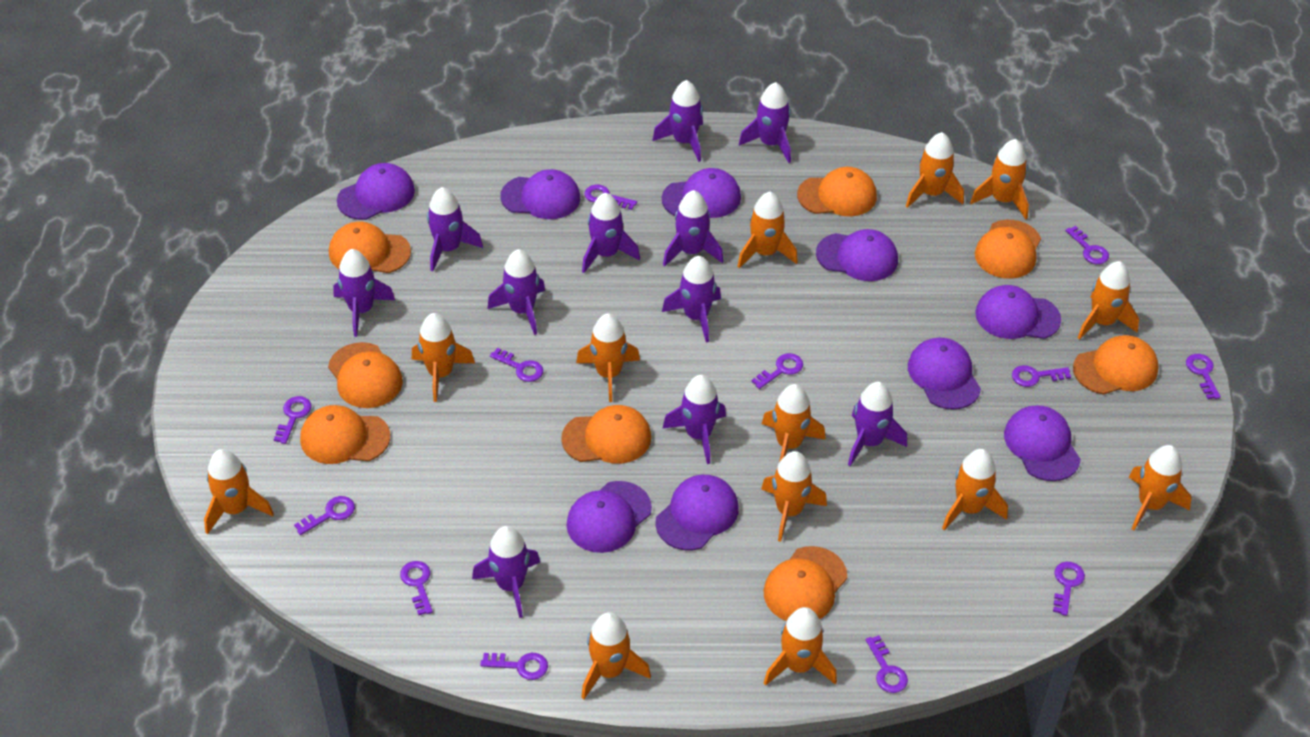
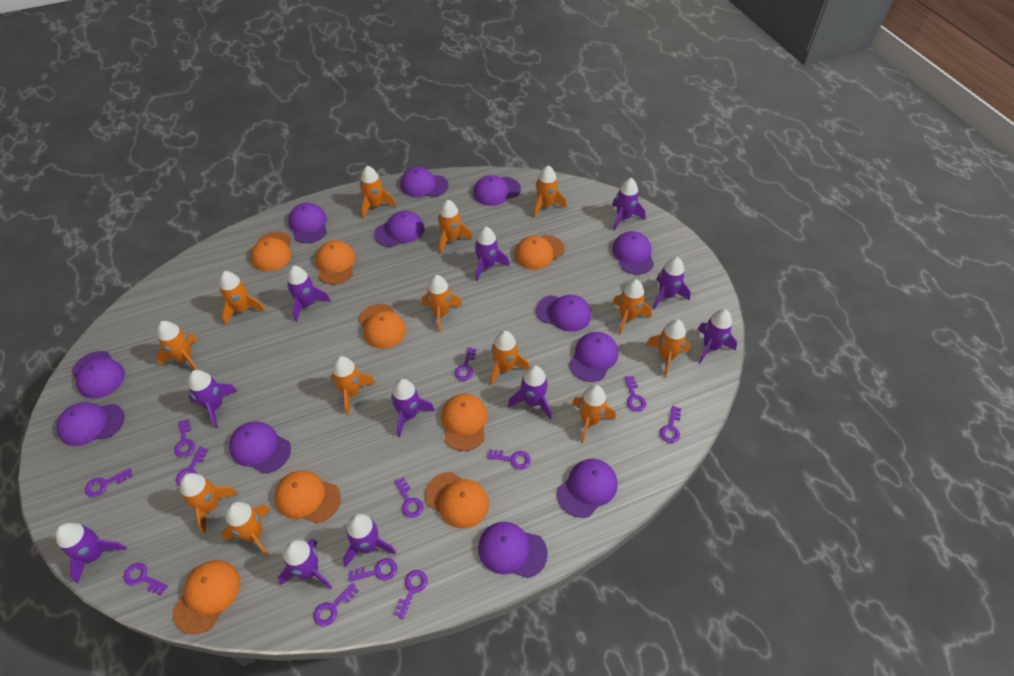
purple cap: [337,163,415,220] [500,169,580,219] [566,481,652,553] [655,475,739,550] [662,168,741,218] [816,229,898,281] [908,337,981,410] [975,285,1061,339] [1004,405,1081,481] = 9 -> [57,402,125,446] [72,351,125,399] [229,421,291,474] [288,203,327,243] [374,210,425,247] [400,167,448,197] [473,175,521,206] [478,522,548,578] [536,295,591,332] [557,459,617,518] [569,332,618,382] [612,231,654,275] = 12

